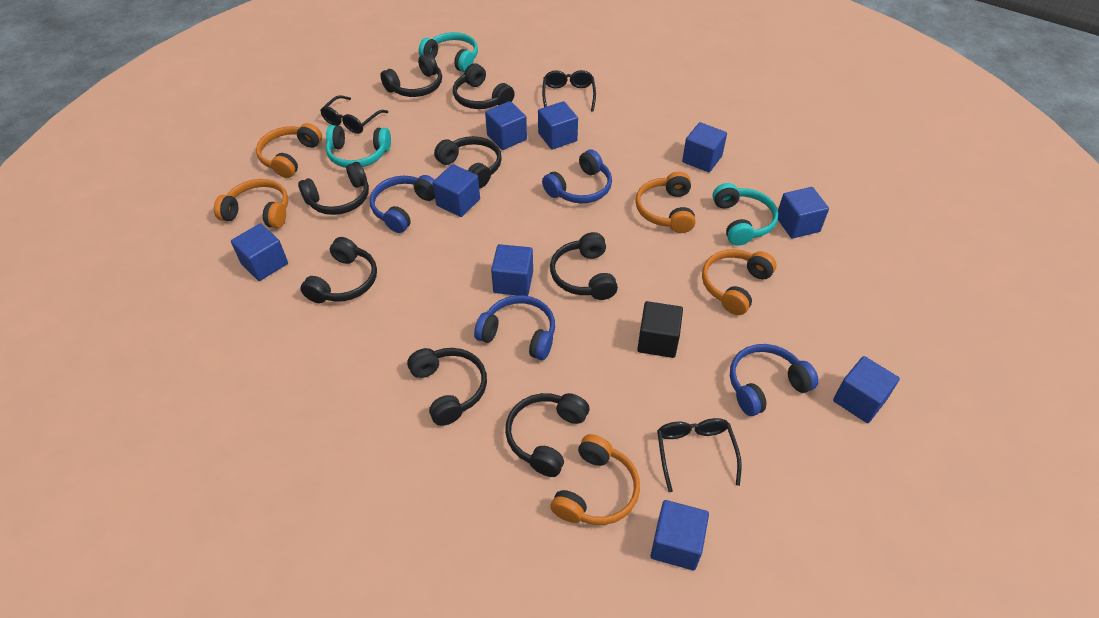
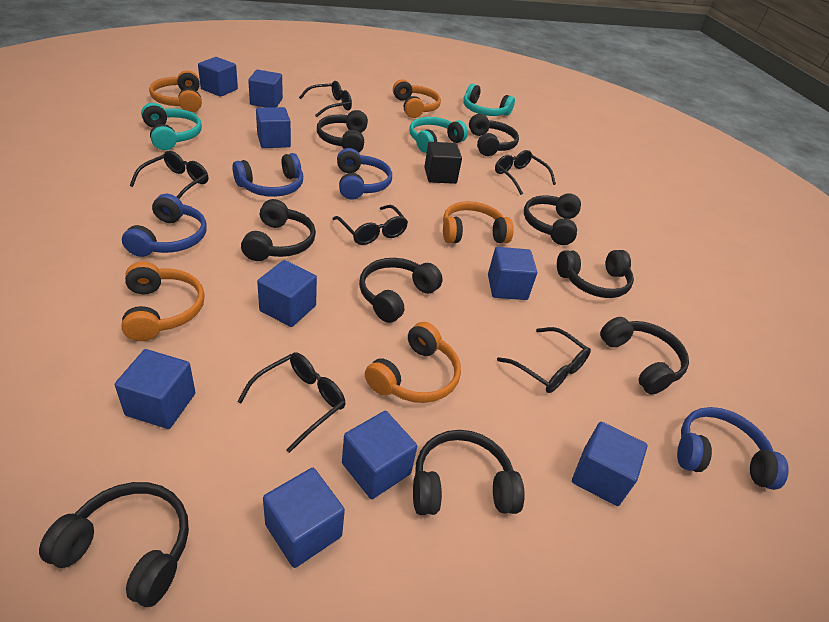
black glasses: [320,95,388,134] [542,70,596,112] [657,418,742,492] = 3 -> [130,151,208,199] [237,352,345,453] [299,81,352,117] [332,205,408,245] [495,150,556,195] [497,327,591,393] = 6
black headphones: [298,162,369,215] [300,237,377,303] [380,53,442,97] [407,348,487,426] [434,136,502,189] [453,63,515,109] [505,393,589,477] [550,232,618,300] = 8 -> [39,482,189,607] [241,199,316,261] [317,110,368,153] [359,258,443,323] [413,430,525,515] [469,114,519,156] [524,193,581,245] [557,250,634,298] [600,317,689,395] = 9

